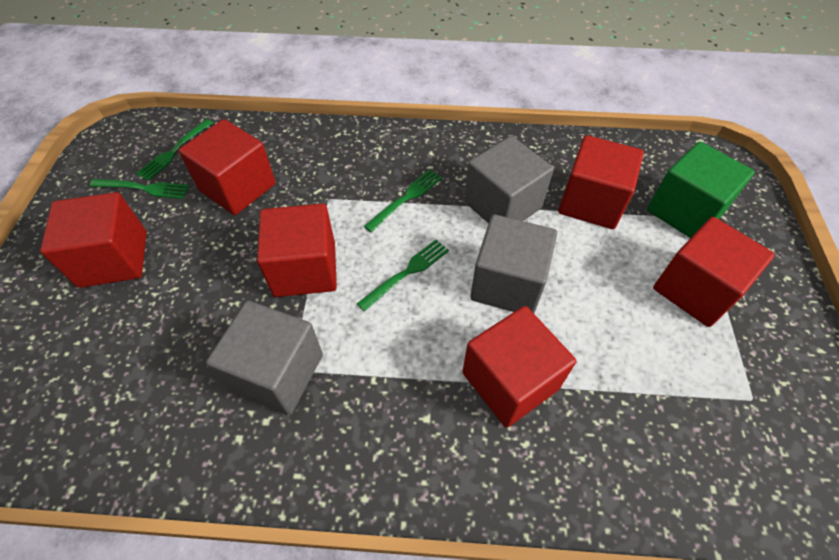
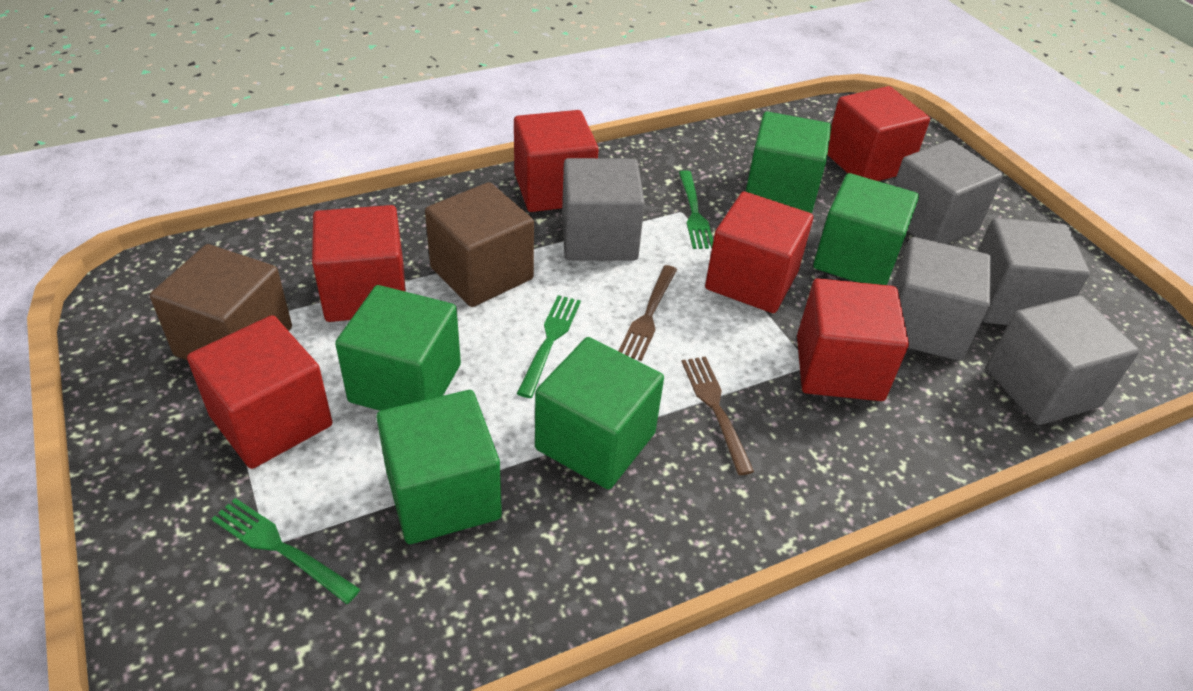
brown cube: none = 0 -> [150,244,292,361] [425,182,534,307] = 2
brown fork: none = 0 -> [619,265,677,361] [681,356,754,475] = 2
green cube: [647,142,755,238] = 1 -> [335,285,461,411] [376,390,502,544] [535,337,664,489] [745,111,831,213] [813,173,919,285] = 5
green fork: [89,179,189,199] [136,119,213,181] [357,240,449,311] [364,169,442,232] = 4 -> [212,498,360,604] [517,295,581,398] [679,170,713,249] = 3
grey cube: [206,301,323,415] [464,136,554,223] [470,214,557,313] = 3 -> [562,158,645,260] [892,237,991,361] [893,140,1003,244] [978,218,1090,325] [986,295,1139,425] = 5

